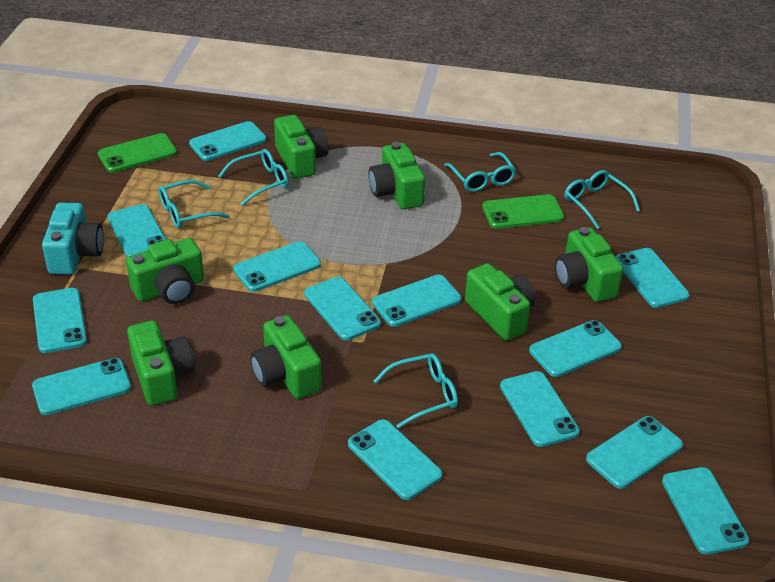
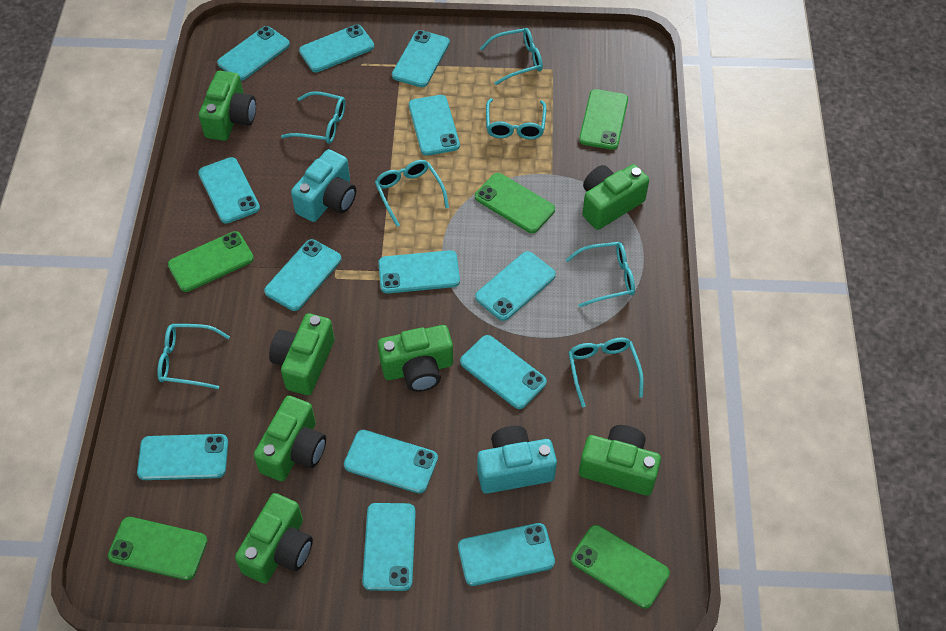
green phone: [98,133,177,172] [482,194,564,229] = 2 -> [108,517,208,580] [168,231,254,292] [475,173,555,233] [571,525,670,609] [579,89,628,150] = 5
turquoise camera: [42,203,104,275] = 1 -> [291,149,356,222] [477,426,557,494] = 2
turquoise glasses: [159,179,230,228] [218,149,289,206] [374,353,458,428] [444,152,516,192] [564,170,640,229] = 5 -> [157,324,230,389] [281,91,345,144] [375,160,449,227] [480,28,543,85] [486,98,547,139] [566,242,635,307] [568,338,644,407] = 7

